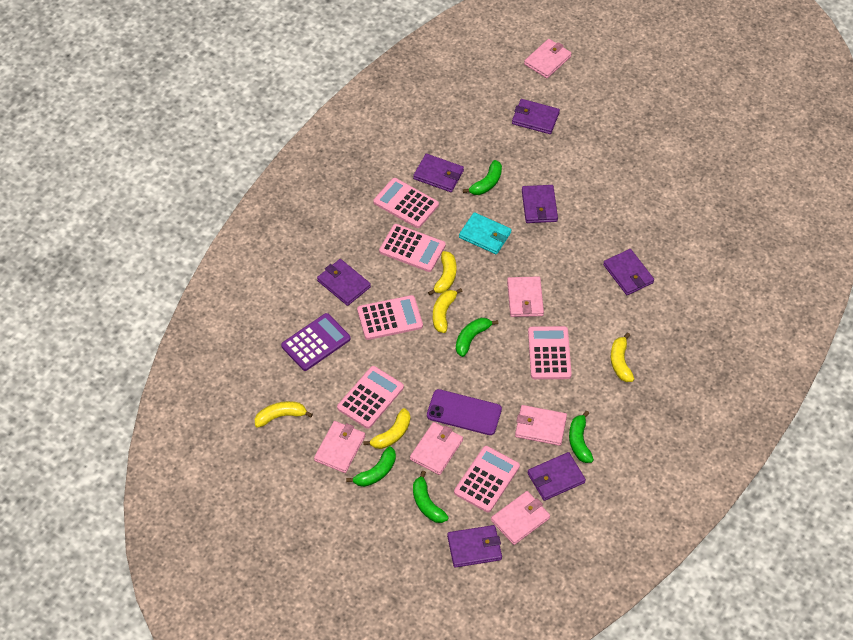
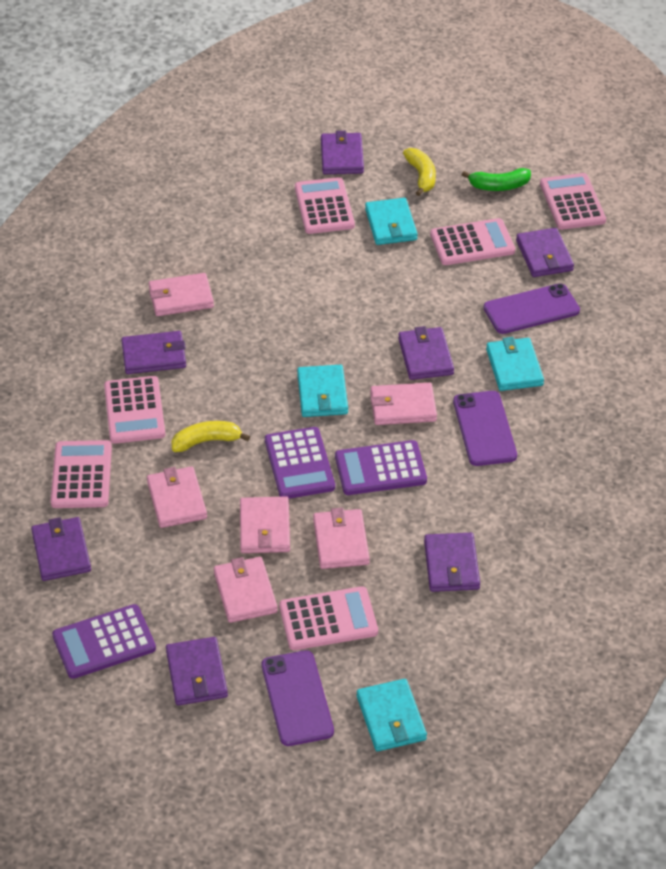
green banana: [346,446,396,487] [413,471,449,523] [456,318,498,357] [463,160,502,195] [569,411,594,463] = 5 -> [462,168,531,191] = 1
purple calculator: [281,313,351,371] = 1 -> [52,604,156,679] [265,427,335,499] [335,440,427,495] = 3
purple phone: [427,389,502,435] = 1 -> [262,650,334,746] [453,391,517,466] [483,283,580,334] = 3
turquoise wallet: [459,212,512,254] = 1 -> [297,365,348,417] [357,679,427,751] [365,198,418,245] [486,337,544,391] = 4
yellow banana: [255,401,313,428] [363,408,410,449] [428,251,456,295] [433,288,463,333] [610,333,634,382] = 5 -> [171,421,250,452] [403,148,436,196] = 2

